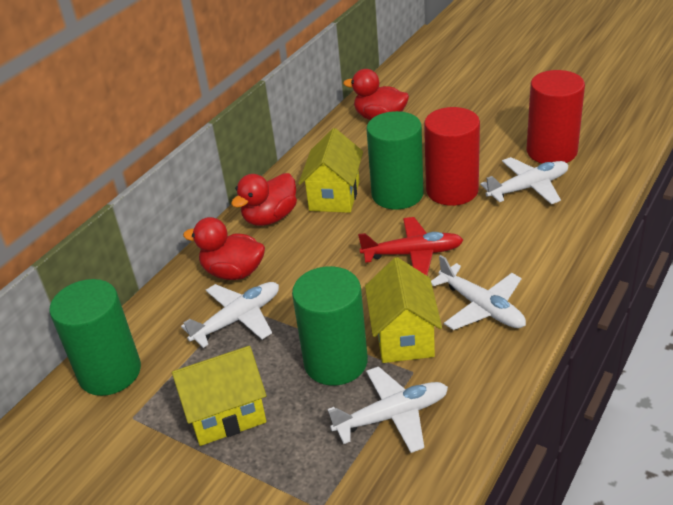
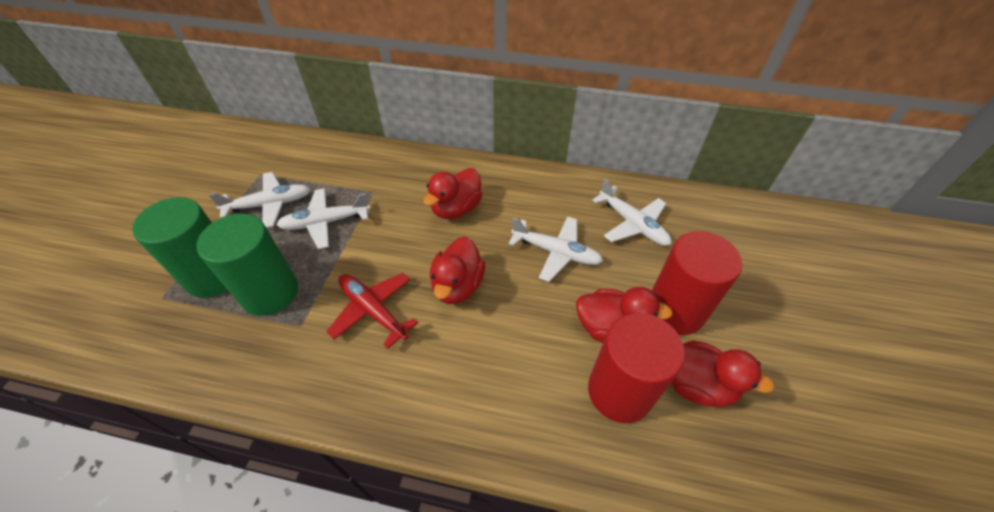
green cylinder: [49,279,141,396] [292,266,368,386] [367,111,423,209] = 3 -> [132,197,227,298] [196,214,298,316] = 2
red duck: [183,217,265,280] [231,173,297,226] [343,69,409,120] = 3 -> [423,168,482,219] [430,237,485,304] [576,287,673,343] [671,340,774,407] = 4
yellow house: [172,346,266,446] [298,128,363,213] [365,257,442,363] = 3 -> none = 0

